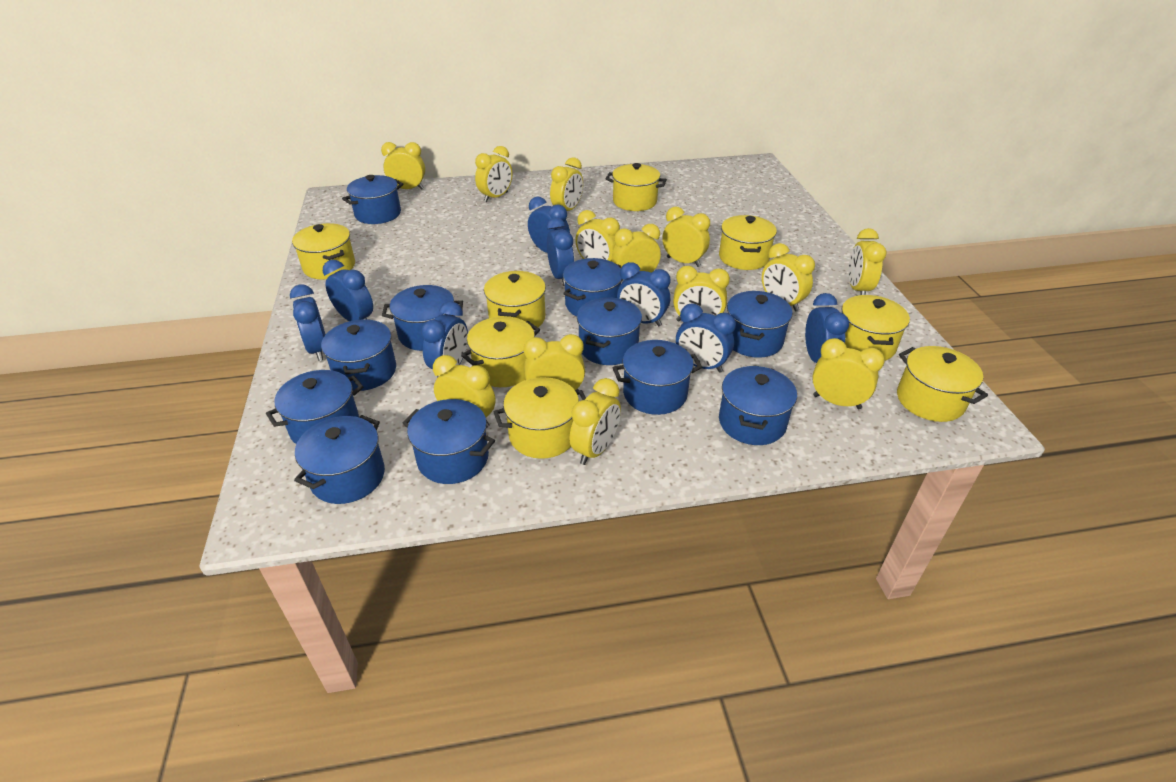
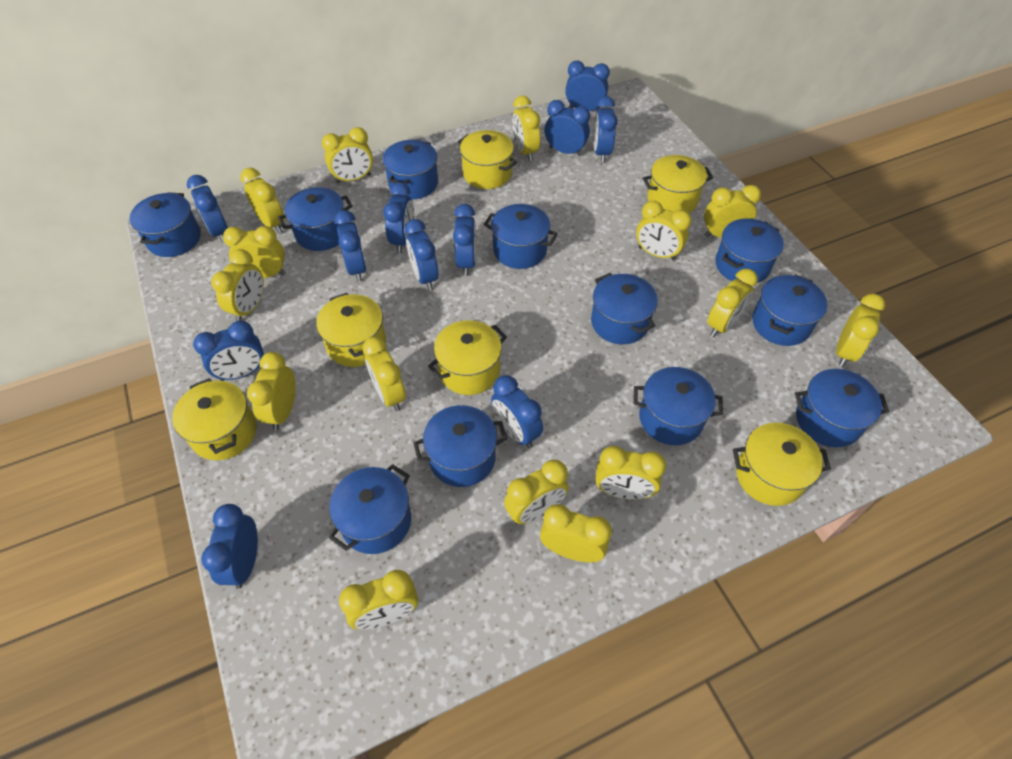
blue clock: [290,284,326,361] [323,260,373,321] [421,302,468,378] [528,196,570,253] [546,218,575,286] [617,262,670,326] [676,304,736,373] [805,293,849,363] = 8 -> [187,175,228,243] [193,321,264,381] [201,504,258,589] [334,210,366,282] [383,182,415,253] [405,219,438,290] [453,204,476,276] [491,375,543,448] [545,100,590,156] [565,61,610,111] [593,96,617,162] = 11
yellow clock: [381,142,425,190] [433,355,496,428] [475,146,512,202] [524,334,585,391] [550,157,583,211] [569,378,621,465] [575,210,620,262] [612,224,661,280] [662,207,710,267] [673,266,730,322] [762,243,815,312] [812,338,885,409] [848,228,887,295] = 13 -> [211,249,264,321] [223,226,286,278] [240,168,285,233] [247,352,296,431] [322,127,373,183] [339,570,418,629] [362,336,406,411] [504,460,569,524] [512,96,540,161] [540,504,612,562] [595,446,666,500] [636,201,692,261] [704,185,761,238] [707,269,758,337] [836,293,885,367] = 15
yellow pot: [292,223,355,279] [461,316,540,387] [484,271,546,330] [494,377,586,459] [606,163,667,211] [719,215,777,270] [841,295,910,361] [897,346,988,422] = 8 -> [172,378,257,460] [316,293,386,367] [428,320,507,395] [457,130,517,189] [643,155,713,213] [733,423,831,506] = 6

